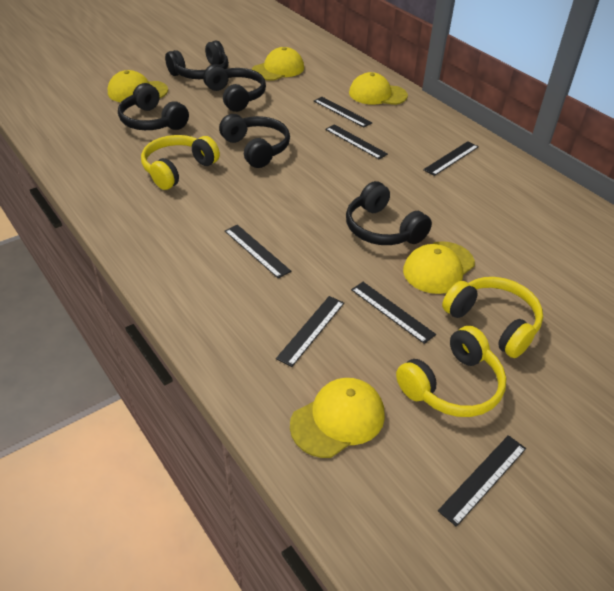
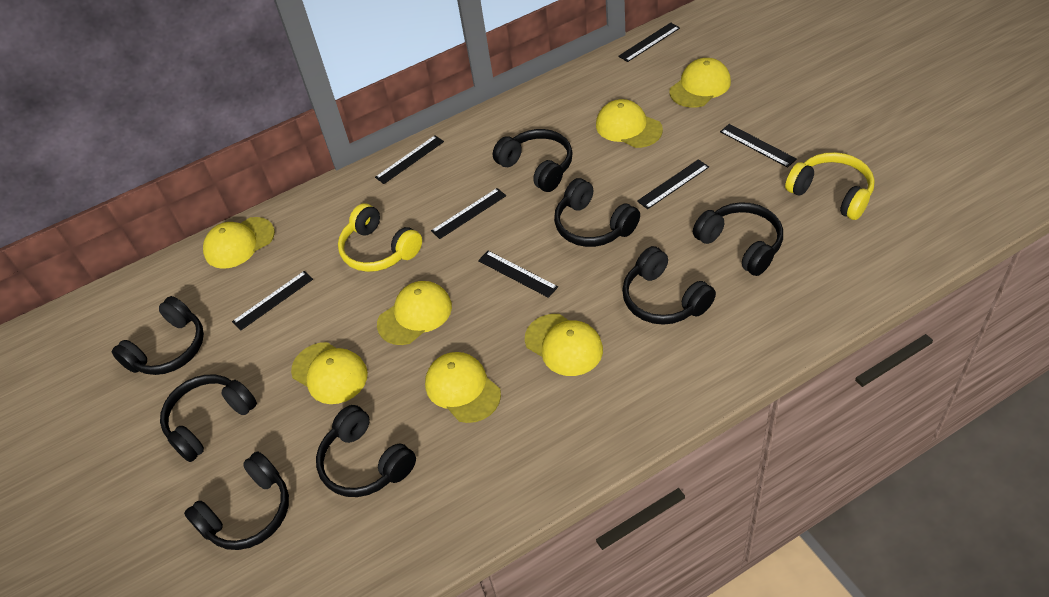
black headphones: [118,83,189,130] [165,41,229,79] [203,64,266,112] [219,114,290,168] [346,181,432,245] = 5 -> [112,296,204,375] [160,375,257,462] [184,451,289,550] [316,405,416,497] [493,129,573,192] [554,178,640,247] [622,246,716,325] [693,202,783,276] = 8
yellow cap: [108,70,168,102] [252,47,304,81] [290,378,385,458] [349,72,408,105] [403,241,475,294] = 5 -> [203,217,275,269] [291,342,368,404] [377,281,452,345] [425,352,501,423] [525,314,603,376] [596,99,663,148] [669,58,731,108] = 7
yellow headphones: [141,135,220,190] [396,326,506,417] [442,277,543,358] = 3 -> [338,203,422,272] [785,152,875,220] = 2

